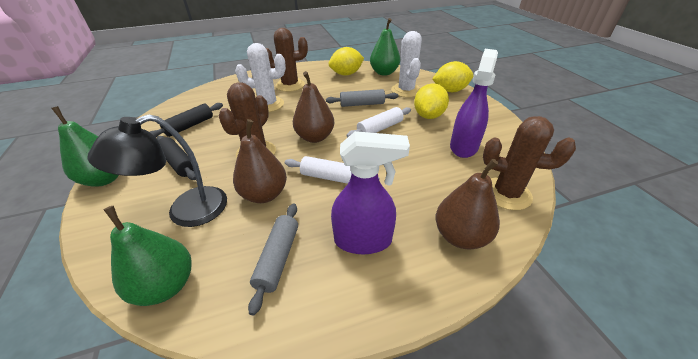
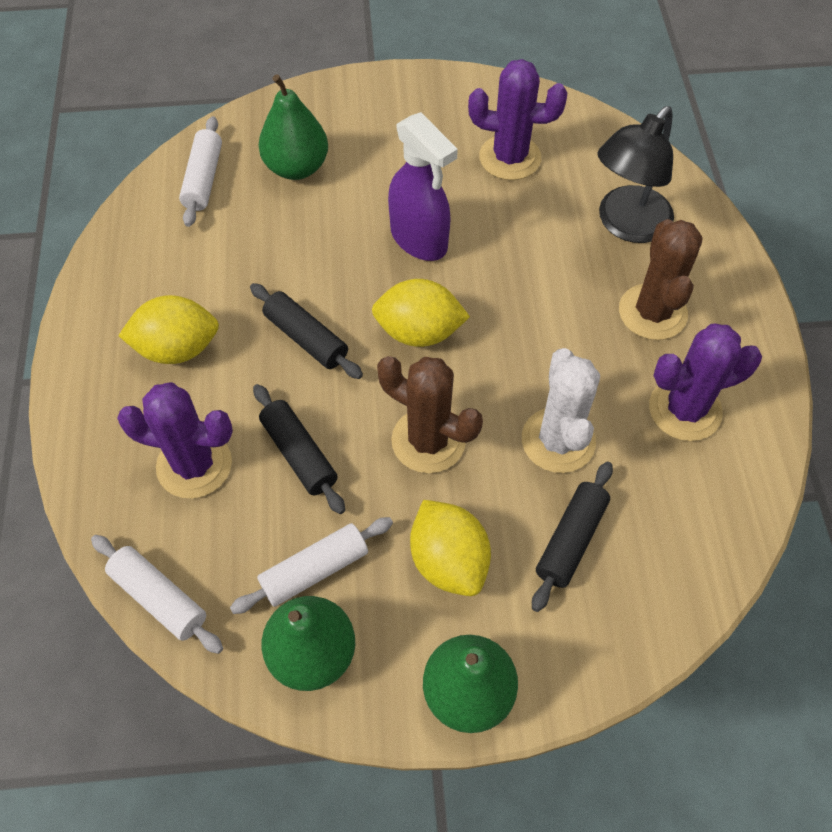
black rolling pin: [150,103,223,137] [157,136,196,180] = 2 -> [250,283,363,379] [253,384,345,514] [532,462,613,612] = 3
brown cactus: [219,82,276,158] [266,28,308,92] [483,116,576,210] = 3 -> [377,356,483,473] [619,219,703,340] = 2
brown pear: [233,119,287,203] [293,71,334,143] [435,159,500,250] = 3 -> none = 0
grey rolling pin: [248,204,298,316] [326,89,399,107] = 2 -> none = 0
purple cactus: none = 0 -> [117,382,233,498] [468,59,568,180] [649,324,762,441] = 3
purple spray bottle: [331,131,410,255] [450,49,498,158] = 2 -> [388,112,458,261] = 1
white cactus: [235,43,286,112] [391,31,422,97] = 2 -> [522,348,600,473] = 1
white rolling pin: [285,156,379,184] [346,107,411,138] = 2 -> [91,535,223,654] [179,116,222,227] [230,517,393,614] = 3

